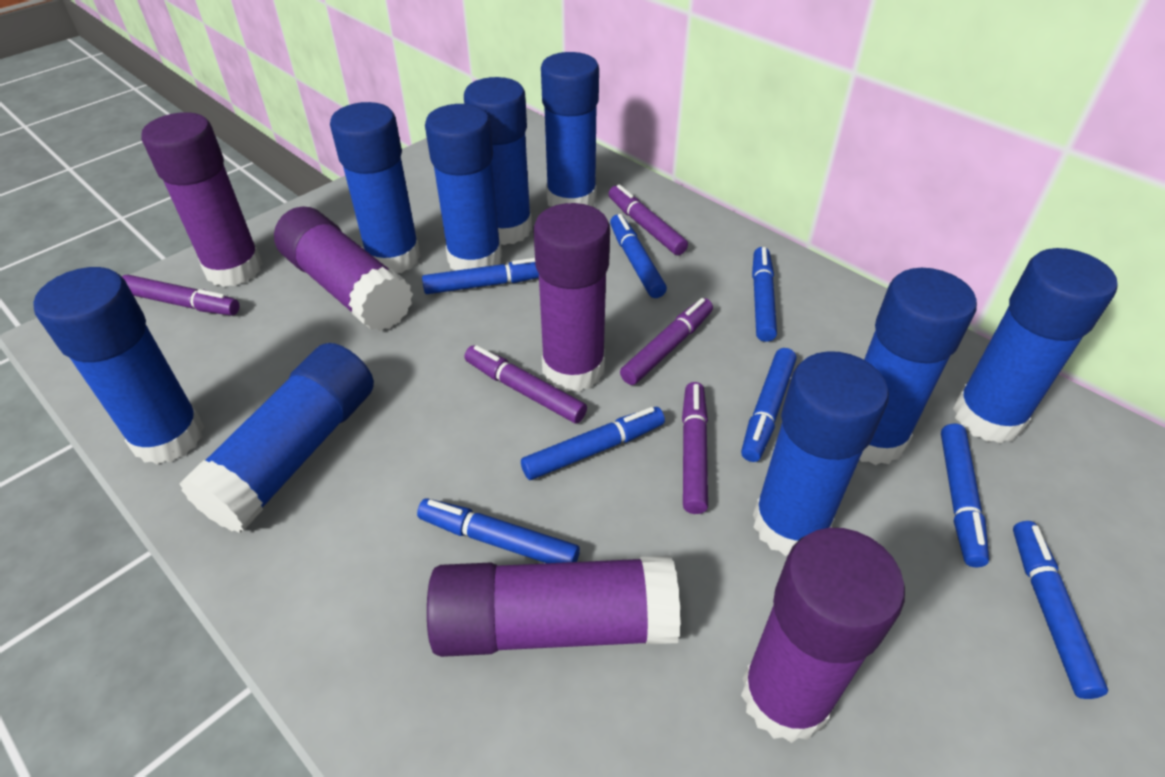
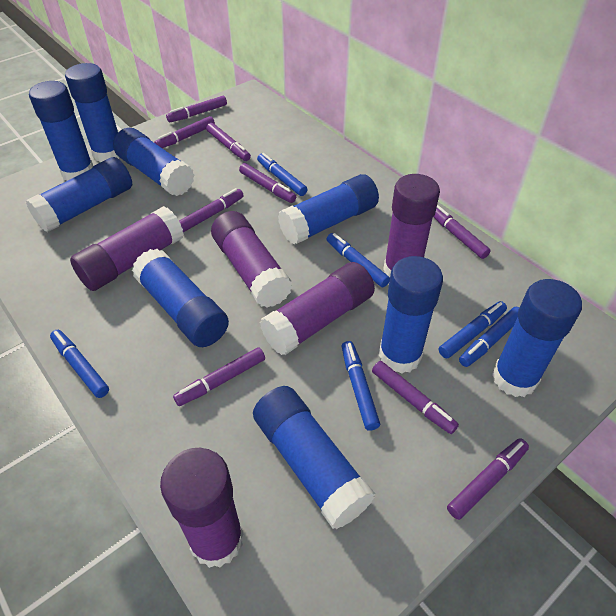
blue marker: [417,498,580,563] [422,258,539,294] [521,407,665,480] [610,214,667,298] [741,348,797,462] [752,247,777,342] [941,424,989,567] [1013,521,1108,699] = 8 -> [50,330,109,398] [257,153,308,196] [327,233,390,287] [342,341,380,431] [439,301,507,359] [459,307,520,367] = 6
purple marker: [122,275,239,315] [465,345,587,424] [609,184,688,255] [620,298,713,385] [682,382,708,514] = 5 -> [154,116,215,148] [166,96,227,122] [173,347,265,406] [179,188,244,232] [206,123,251,161] [239,163,296,203] [372,361,459,434] [434,205,491,259] [447,438,529,520] = 9

